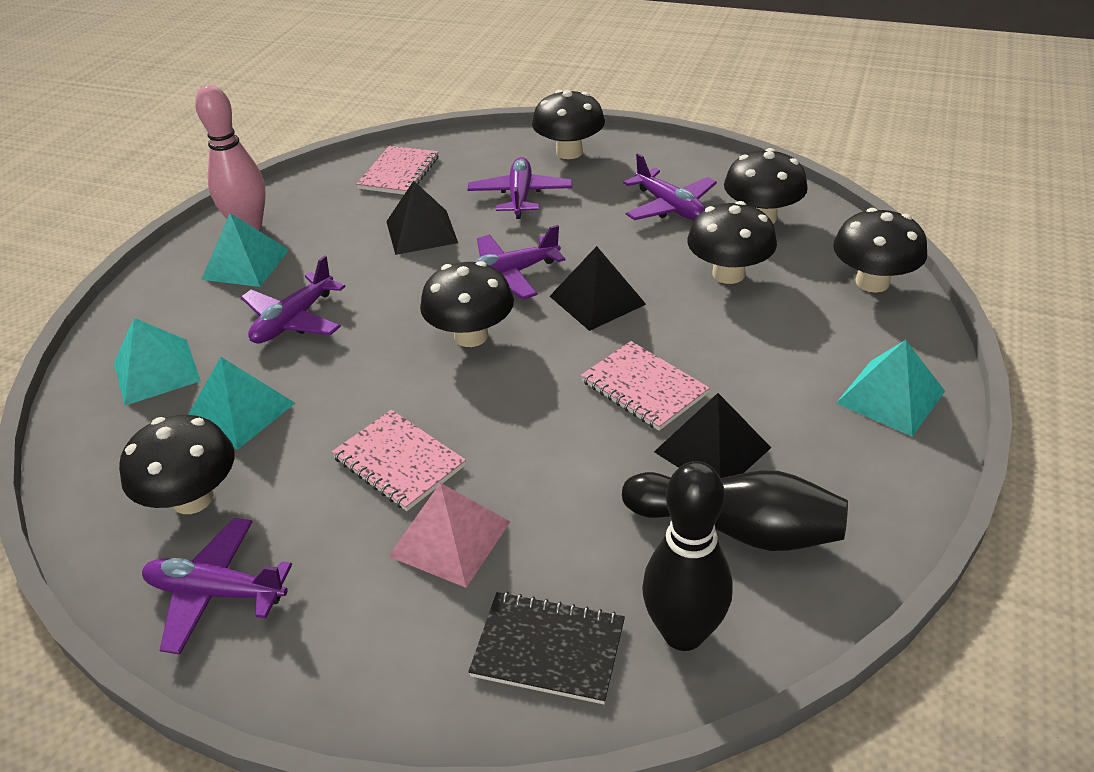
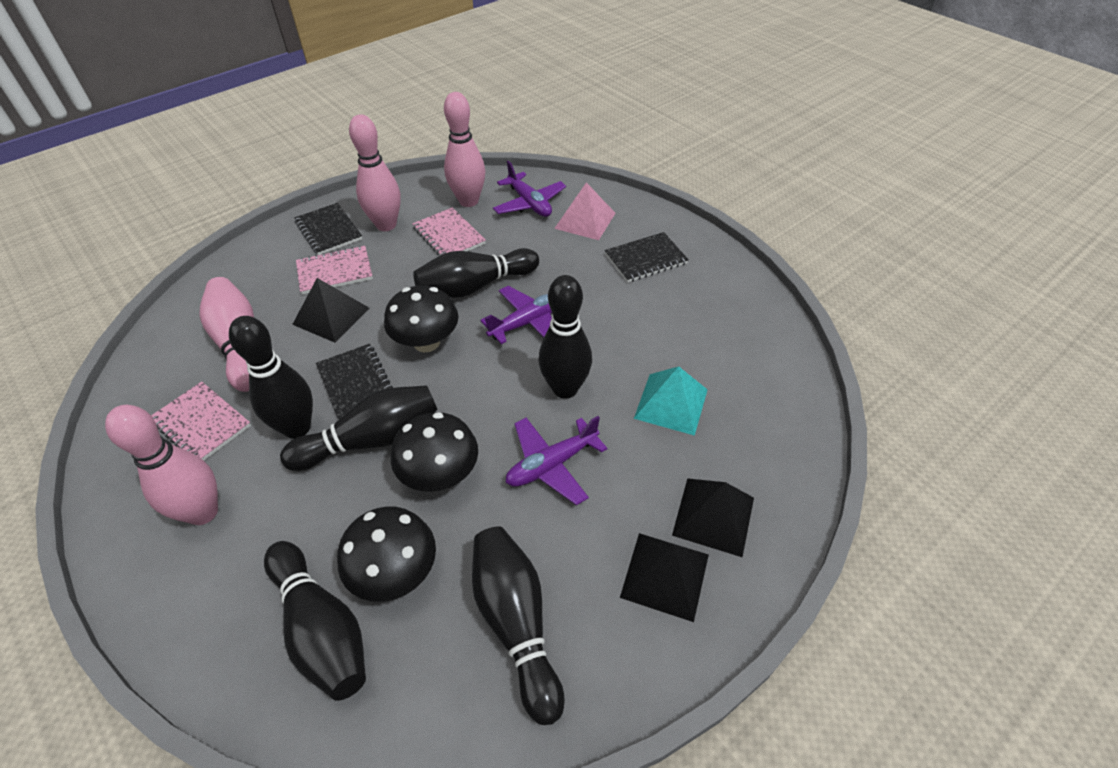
black bowling pin: [622,470,848,551] [642,461,732,651] = 2 -> [229,316,313,439] [264,541,366,701] [280,385,438,471] [413,248,539,298] [472,526,565,725] [538,275,592,399] = 6
black mushroom: [119,414,235,514] [420,261,514,347] [532,90,605,159] [687,201,777,284] [724,148,808,224] [833,208,927,293] = 6 -> [337,506,436,602] [384,285,458,352] [391,412,478,492] = 3
black notebook: [468,591,625,704] = 1 -> [294,203,362,255] [316,344,393,419] [605,232,689,283] = 3
pink bowling pin: [195,85,266,230] = 1 -> [105,405,218,525] [200,277,254,392] [349,114,401,231] [444,92,485,207] = 4
purple plane: [142,518,292,655] [241,255,345,344] [467,157,572,219] [474,225,566,299] [623,153,717,220] = 5 -> [480,286,552,344] [493,160,566,217] [506,416,607,505] = 3
turquoise pyramid: [114,318,201,406] [188,357,295,450] [201,213,289,287] [836,340,945,437] = 4 -> [634,366,708,436] = 1

